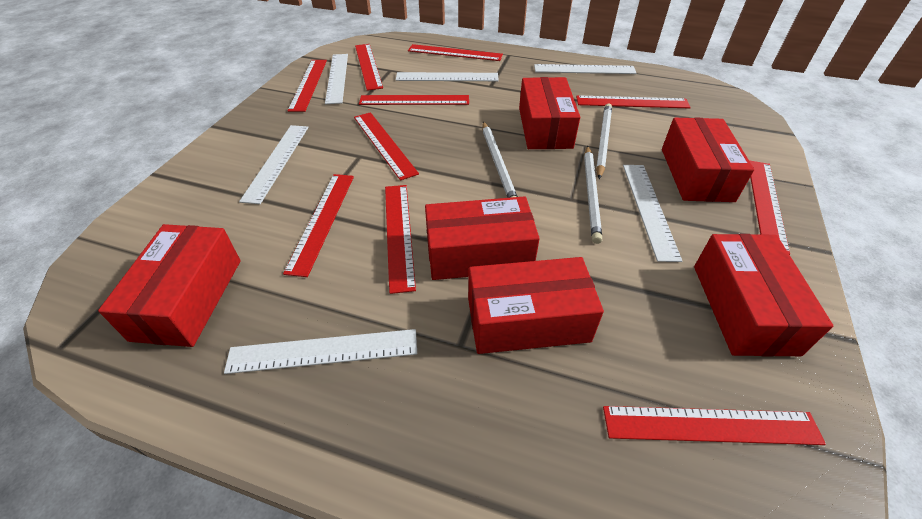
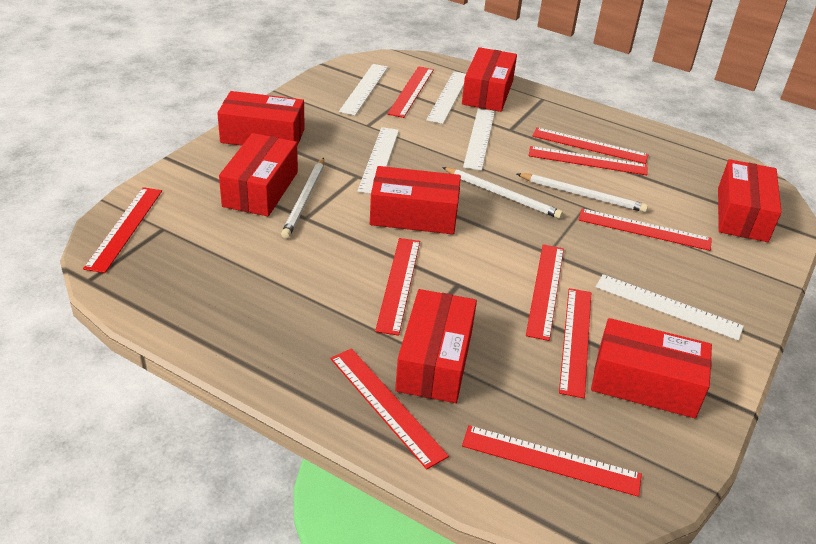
red box: [98,224,241,347] [425,196,540,280] [468,257,604,354] [519,77,580,149] [662,118,754,202] [694,234,833,357] = 6 -> [217,91,305,146] [219,133,298,216] [370,166,461,234] [395,289,477,403] [462,47,517,112] [591,318,712,418] [718,159,782,242] = 7
white ruler: [224,329,417,374] [239,125,309,204] [325,54,348,104] [396,72,499,81] [534,64,637,74] [623,165,682,262] = 6 -> [339,64,388,115] [357,127,399,194] [426,72,466,124] [463,109,495,171] [596,274,744,341] = 5

